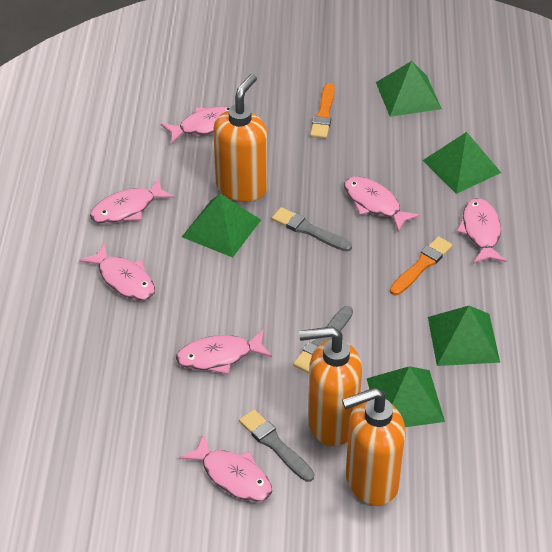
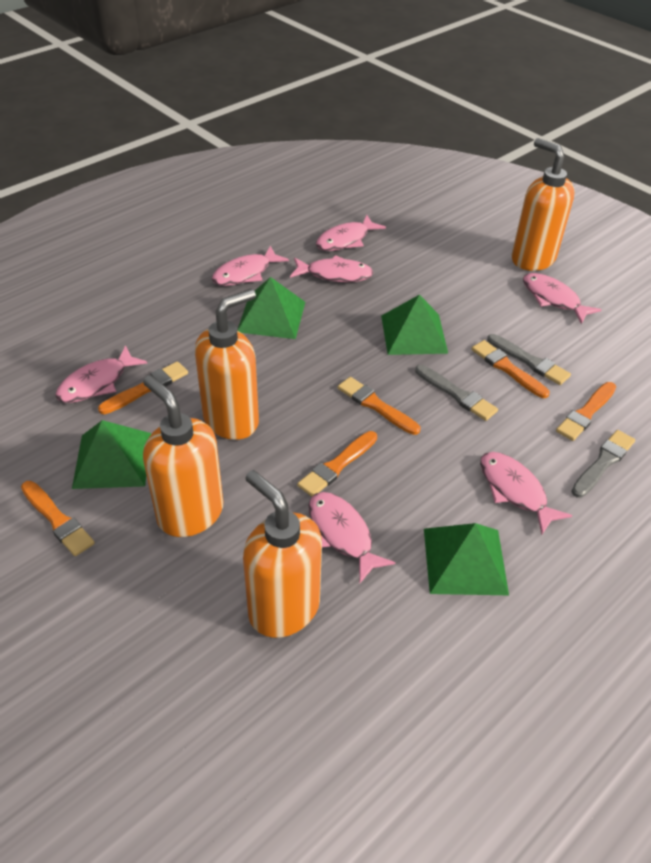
green pyramid: [182,194,261,258] [367,366,445,427] [376,61,442,117] [422,132,501,194] [428,306,500,366] = 5 -> [72,420,151,489] [237,277,305,339] [381,294,448,355] [424,523,509,595] = 4
orange brush: [310,83,335,139] [390,236,453,296] = 2 -> [21,481,95,556] [98,361,188,414] [297,431,377,497] [338,377,420,435] [471,340,549,398] [556,382,616,441] = 6
orange soap dispenser: [213,74,268,202] [299,326,362,446] [342,388,406,506] = 3 -> [143,375,223,537] [195,289,259,440] [243,470,322,638] [512,138,575,271] = 4

